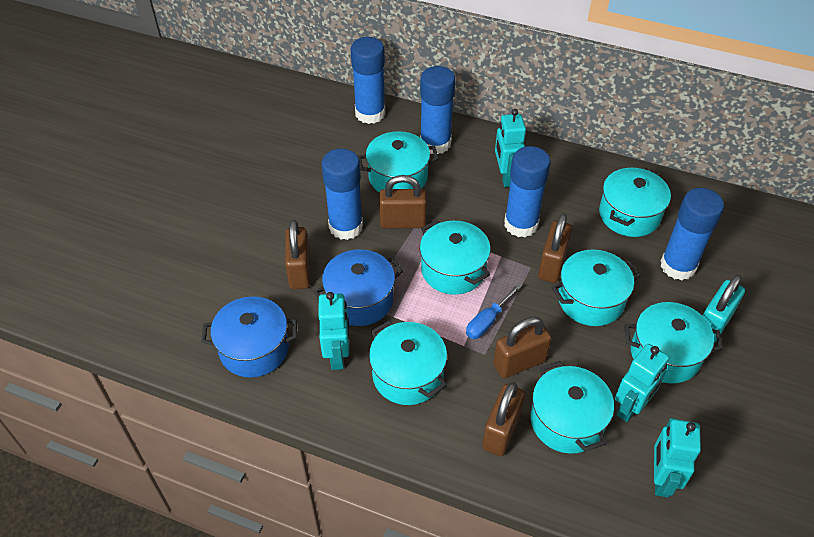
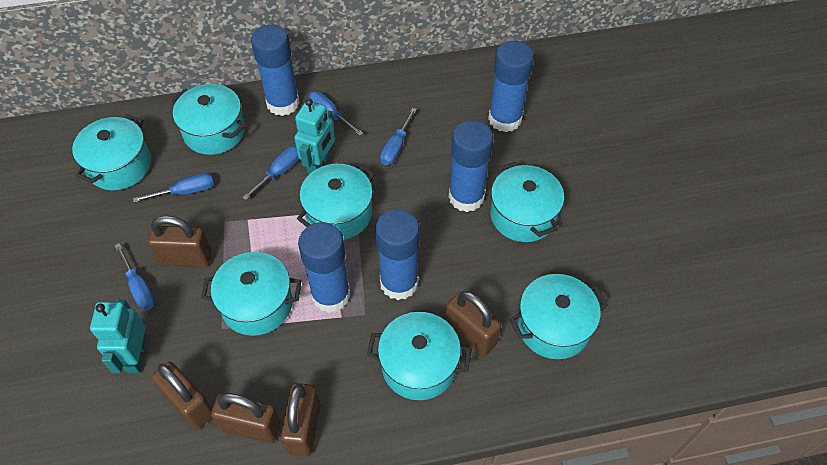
blue pot: [201,297,297,377] [314,249,403,326] = 2 -> none = 0
blue screwdriver: [466,283,522,339] = 1 -> [114,243,155,311] [133,173,214,202] [242,146,299,200] [308,91,363,136] [380,108,417,165] = 5
turquoise padlock: [703,275,745,343] = 1 -> none = 0
turquoise robot: [319,292,349,370] [495,109,526,187] [615,344,669,422] [654,418,701,497] = 4 -> [90,299,146,373] [294,98,335,174] = 2

